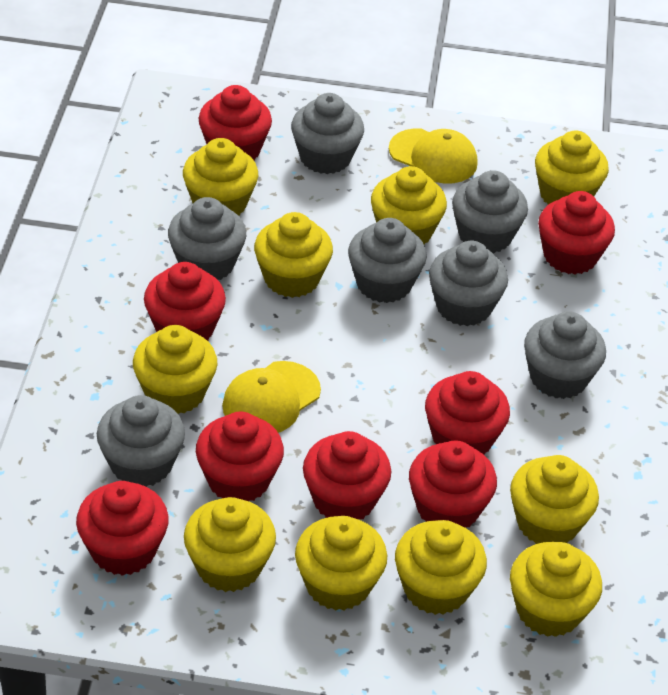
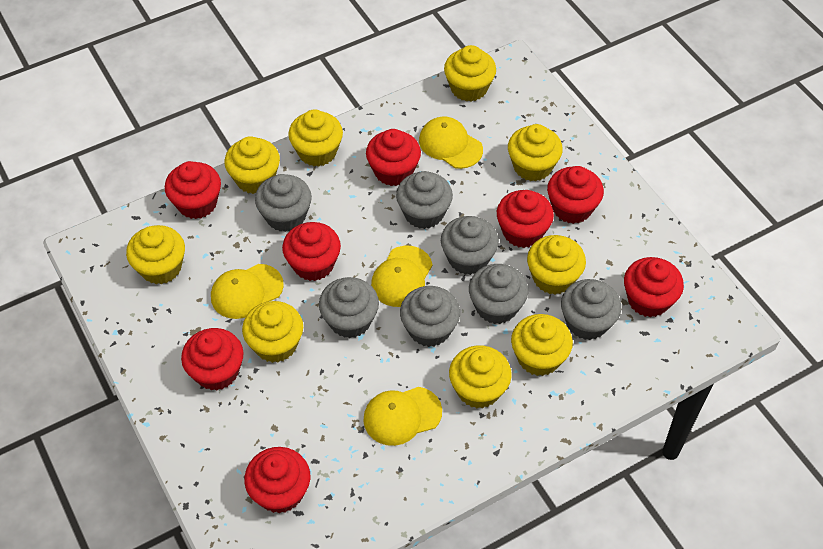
yellow cap: [222,361,321,433] [389,128,478,184] = 2 -> [211,264,284,319] [363,387,442,446] [371,246,433,307] [419,116,483,169] = 4
yellow cupcake: [133,325,217,414] [183,138,258,216] [184,497,276,592] [254,212,333,298] [295,516,387,611] [371,166,447,245] [395,520,487,615] [510,455,599,544] [510,542,602,637] [535,131,609,204] = 10 -> [126,225,185,284] [224,136,280,194] [242,301,303,363] [288,110,343,167] [444,45,496,101] [449,345,512,409] [508,124,563,181] [511,314,573,376] [527,235,586,294] = 9

